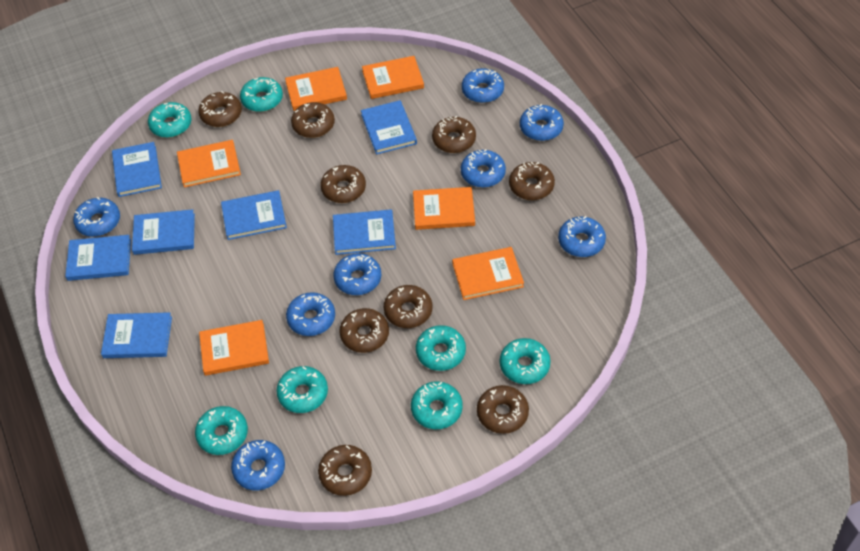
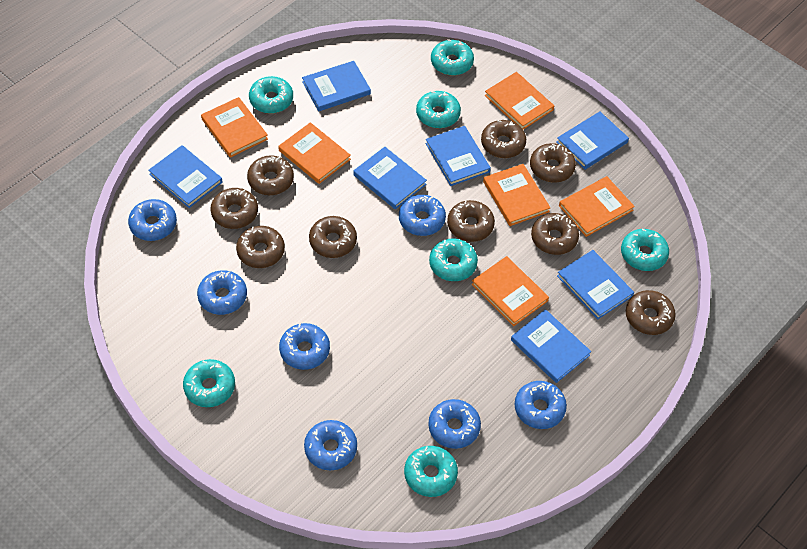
blue donut: [73,197,120,237] [231,440,285,490] [286,292,335,336] [333,253,381,295] [461,149,506,188] [462,68,504,103] [520,104,564,141] [558,216,606,257] = 8 -> [128,199,177,241] [197,270,247,315] [279,323,330,370] [304,420,357,471] [399,195,446,236] [428,399,481,449] [514,381,567,429] = 7

